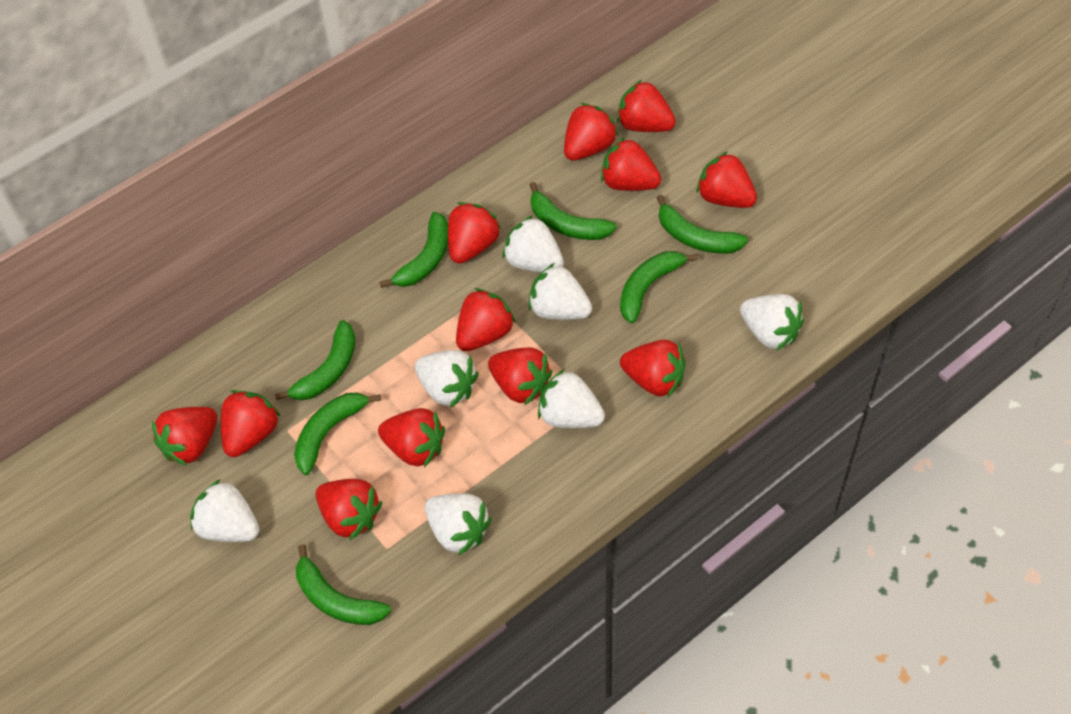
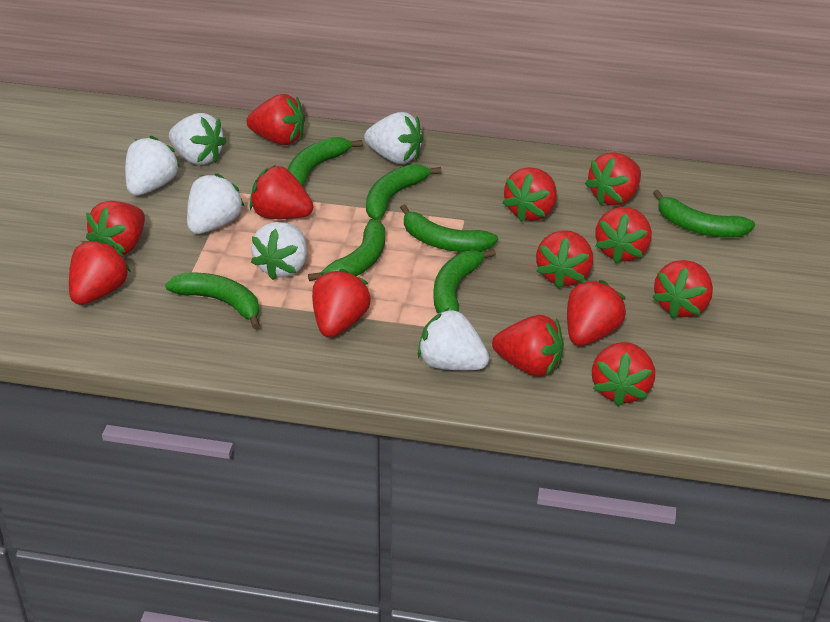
red strawberry: [152,407,217,466] [221,390,280,457] [316,479,382,540] [378,408,445,468] [448,202,501,264] [456,288,516,351] [488,347,552,406] [564,103,618,161] [601,137,661,191] [617,80,676,132] [620,340,686,397] [696,151,757,208] = 12 -> [69,239,131,305] [86,201,145,255] [246,94,305,145] [250,165,313,219] [312,269,371,337] [492,315,564,377] [503,167,557,222] [536,230,593,289] [567,280,626,346] [585,152,641,206] [592,342,655,406] [595,207,652,264] [652,260,713,319] = 13
white strawberry: [190,480,260,542] [415,350,479,408] [425,493,492,556] [503,216,564,272] [528,263,592,320] [538,369,605,428] [740,294,804,350] = 7 -> [125,136,180,196] [169,113,227,165] [187,173,245,234] [251,222,307,280] [364,112,424,164] [418,308,490,370] = 6

